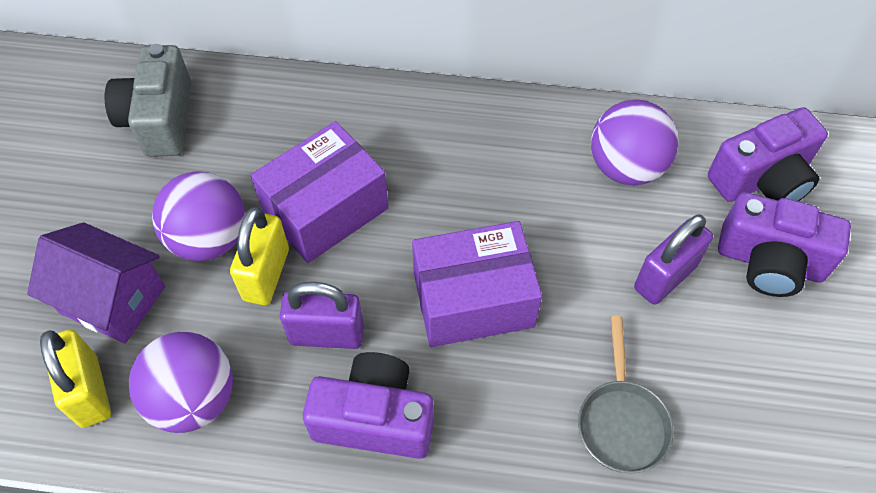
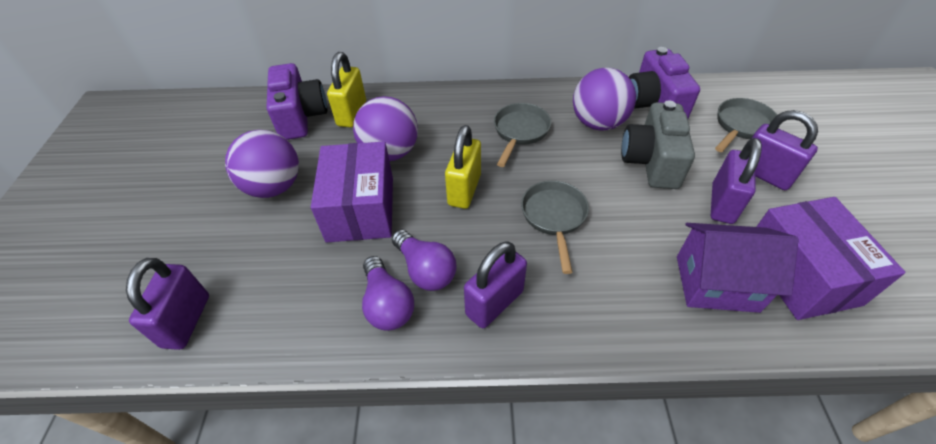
grey pan: [578,316,674,473] = 1 -> [494,103,551,167] [521,181,589,274] [715,98,777,152] = 3
purple camera: [303,352,434,459] [708,107,828,202] [718,192,851,297] = 3 -> [266,63,327,140] [629,47,700,118] = 2
purple light bulb: none = 0 -> [362,256,414,331] [392,230,457,291] = 2
purple padlock: [280,282,364,349] [634,214,713,305] = 2 -> [126,258,209,350] [464,241,527,328] [711,138,762,224] [751,110,818,190] = 4

